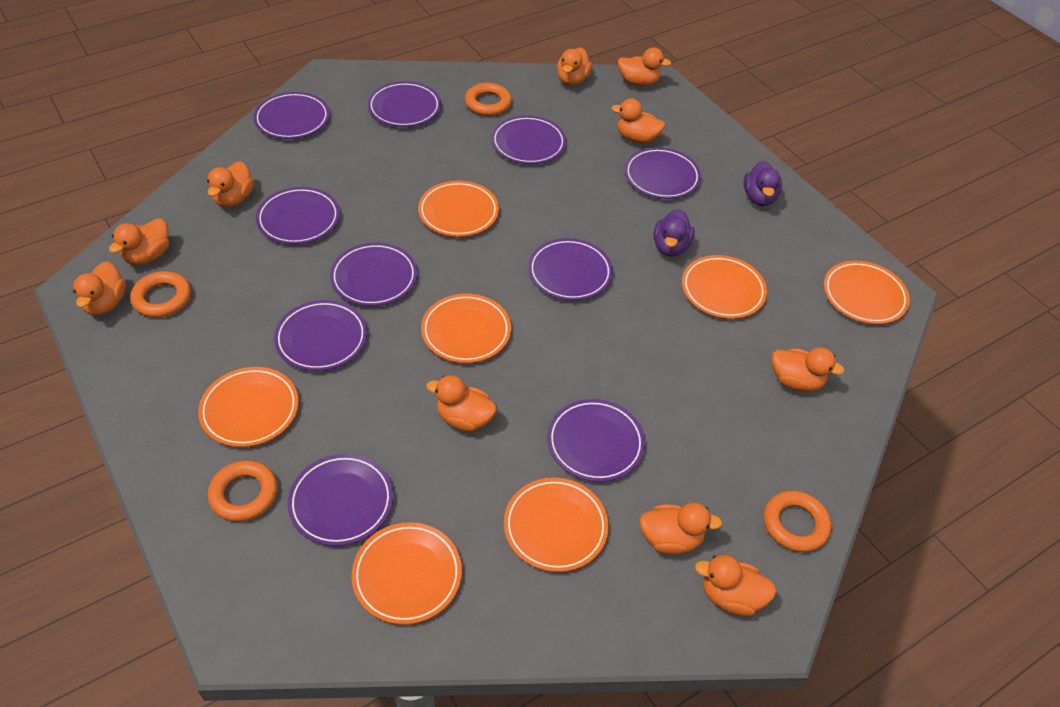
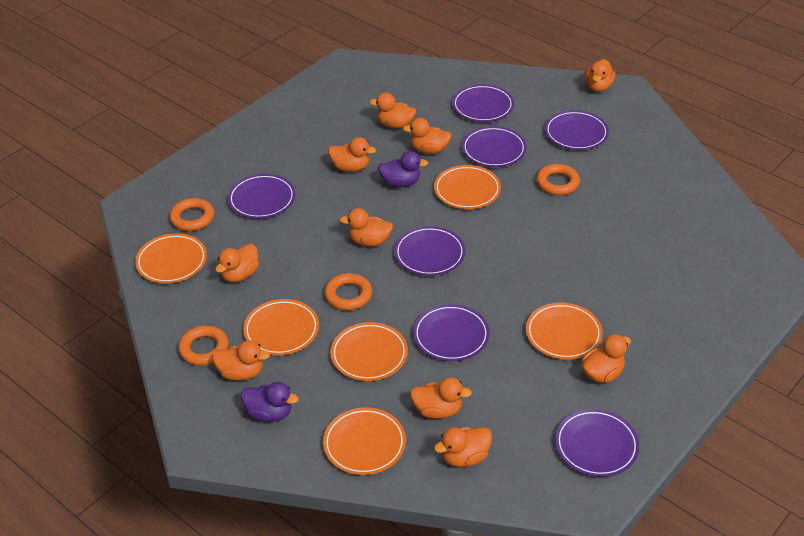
orange plate: [198,367,299,447] [352,522,462,625] [418,181,499,237] [421,293,511,363] [504,478,608,572] [682,255,767,319] [823,261,910,324] = 7 -> [135,233,207,284] [243,299,319,355] [323,407,406,475] [330,322,408,381] [434,165,501,209] [526,302,603,360] = 6
purple plate: [253,92,330,139] [256,187,340,244] [274,300,367,371] [287,454,393,546] [330,242,417,306] [368,81,441,127] [491,115,566,164] [528,238,613,301] [547,399,645,482] [624,147,701,199] = 10 -> [228,174,295,219] [394,226,465,276] [413,304,490,361] [452,84,514,122] [462,126,526,167] [545,110,609,150] [555,409,639,477] = 7

